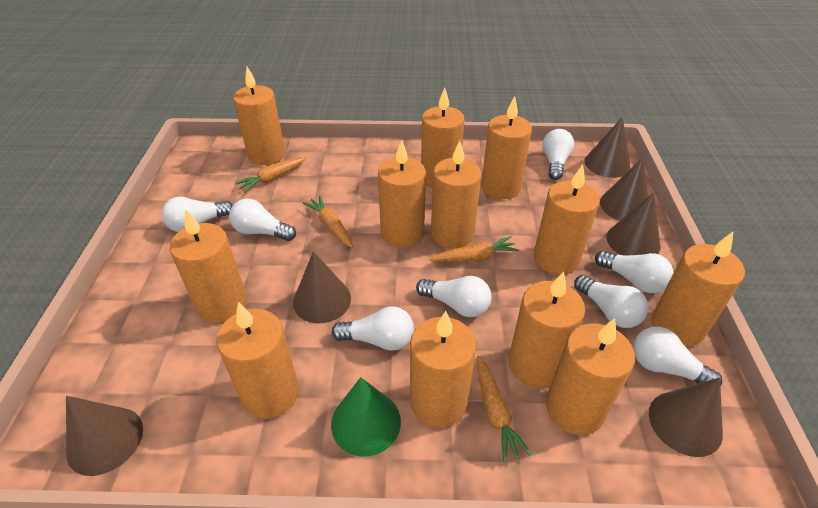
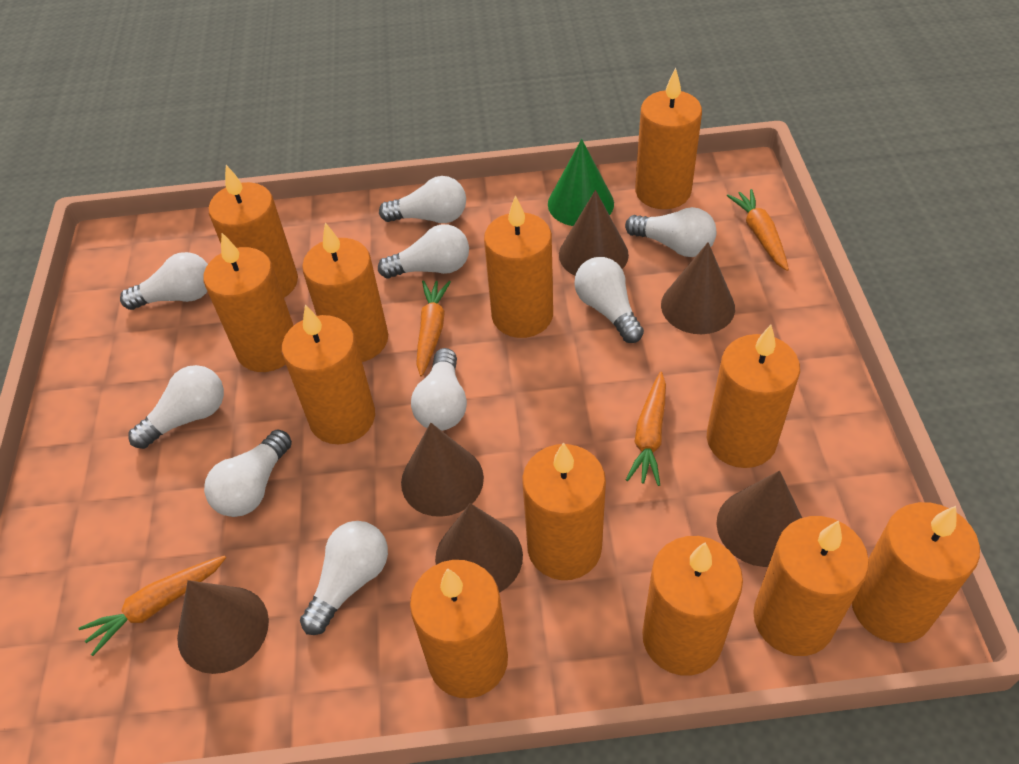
white light bulb: [161,196,233,232] [229,199,296,241] [332,306,414,351] [416,276,492,317] [542,129,574,180] [574,275,649,328] [595,250,673,293] [633,327,722,386] = 8 -> [120,252,208,310] [128,365,224,449] [204,429,292,517] [300,521,388,635] [378,224,469,279] [379,176,466,223] [411,348,467,431] [574,257,644,343] [625,207,716,257] = 9

